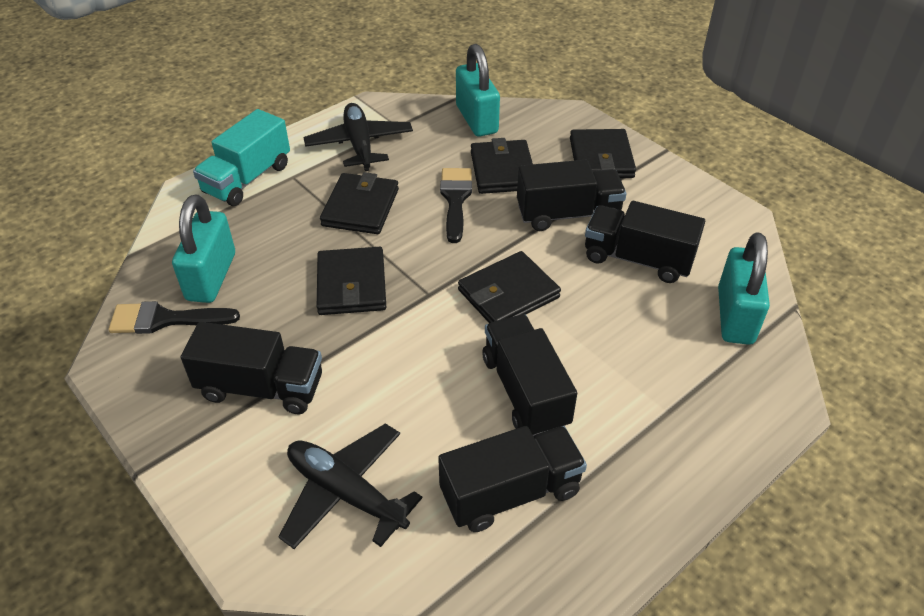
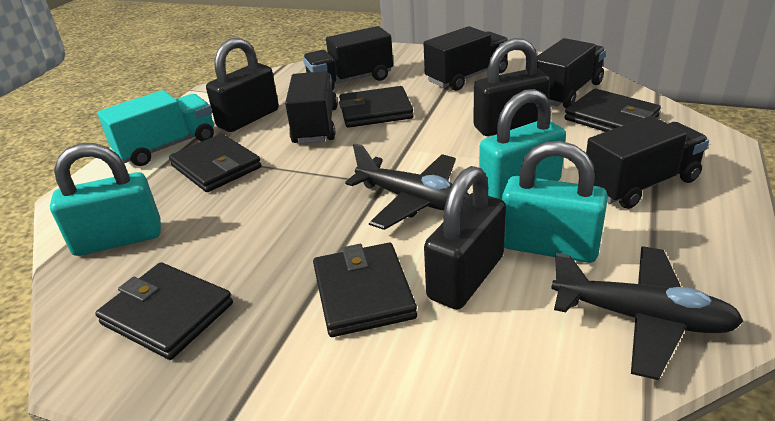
black brush: [108,301,240,334] [440,168,472,243] = 2 -> none = 0
black padlock: none = 0 -> [206,38,279,132] [424,166,506,310] [473,38,550,136] = 3

